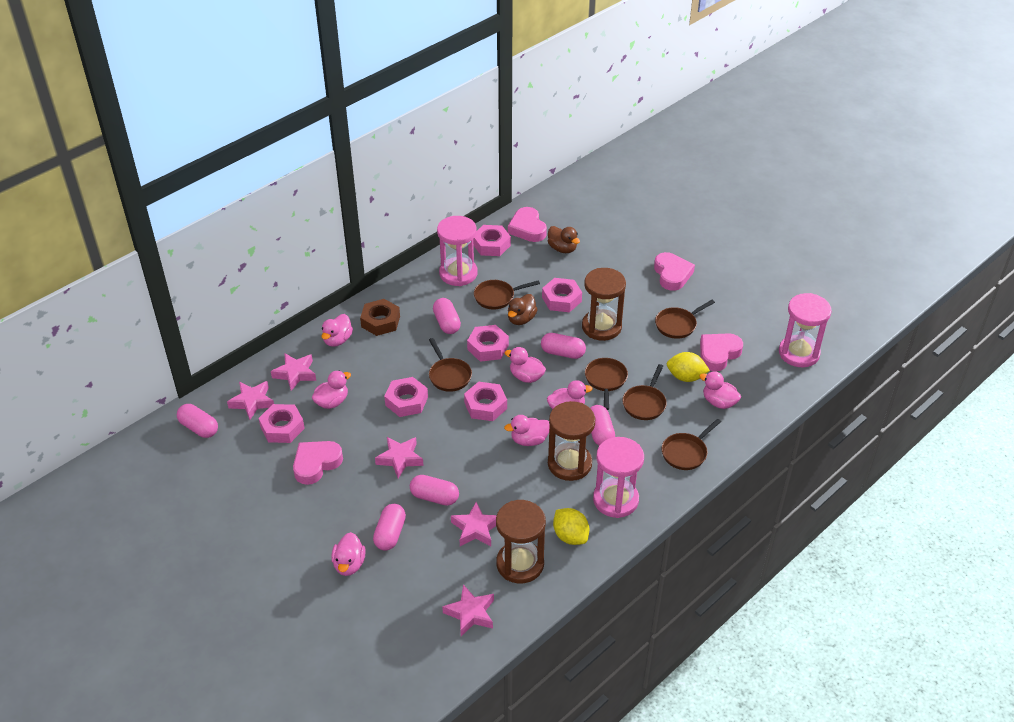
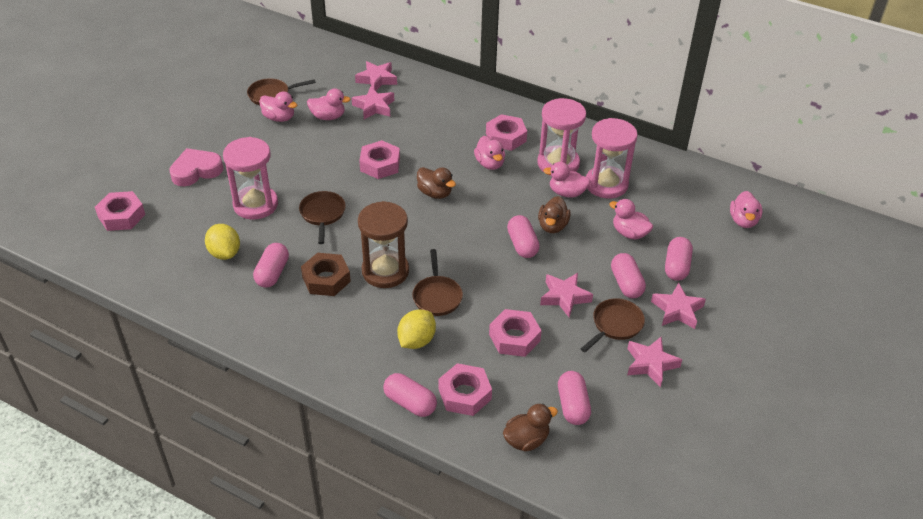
brown duck: [508,294,538,325] [548,226,580,253] = 2 -> [417,167,456,199] [503,404,558,452] [538,196,571,233] = 3
brown hourglass: [496,500,546,583] [548,401,596,481] [582,268,626,341] = 3 -> [358,201,409,288] = 1
brown pan: [429,338,472,392] [474,280,540,309] [585,358,628,410] [622,364,667,420] [655,300,715,339] [661,419,721,470] = 6 -> [247,78,316,105] [299,191,346,244] [412,249,463,316] [581,298,645,352] = 4
pink duck: [312,371,351,409] [322,314,353,347] [331,532,366,576] [504,415,550,446] [505,347,546,383] [547,380,592,409] [699,371,741,409] = 7 -> [259,91,297,122] [307,88,351,120] [474,136,505,170] [543,162,591,198] [609,199,653,240] [730,191,762,228] = 6
pink heart: [293,441,343,485] [508,207,547,242] [654,252,695,291] [700,333,743,371] = 4 -> [169,148,224,186] = 1
pink nut: [259,404,305,443] [384,377,428,417] [464,382,507,421] [467,325,509,362] [473,225,511,256] [542,278,582,312] = 6 -> [95,191,145,231] [359,140,400,179] [439,363,492,416] [486,114,527,151] [489,309,542,357] = 5

